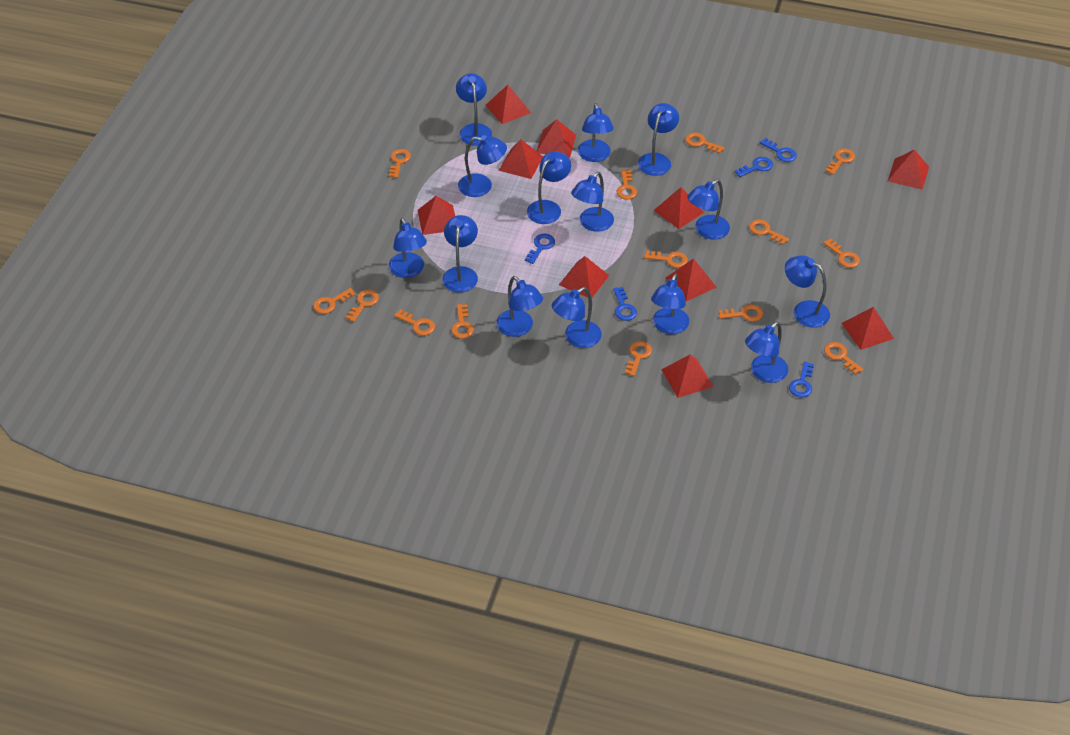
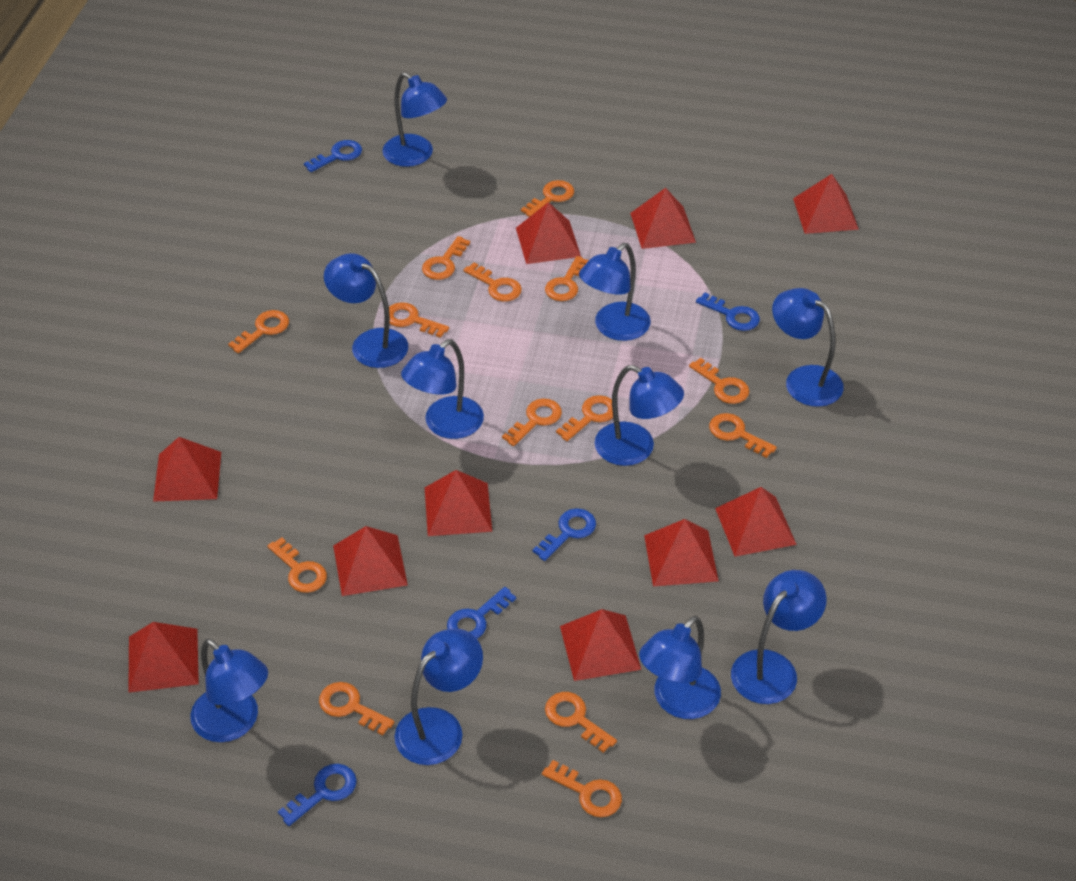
blue lamp: [389,218,427,278] [442,215,478,293] [456,73,492,146] [458,135,507,197] [496,276,543,337] [527,151,571,224] [552,287,602,348] [571,172,614,232] [578,103,614,162] [638,103,679,176] [651,274,689,334] [687,179,730,239] [745,322,788,383] [785,255,830,328] = 14 -> [190,639,268,742] [324,253,408,368] [382,72,447,167] [394,628,483,765] [401,339,484,439] [579,243,651,341] [595,365,684,466] [639,616,721,719] [731,570,827,704] [772,288,844,407] = 10

